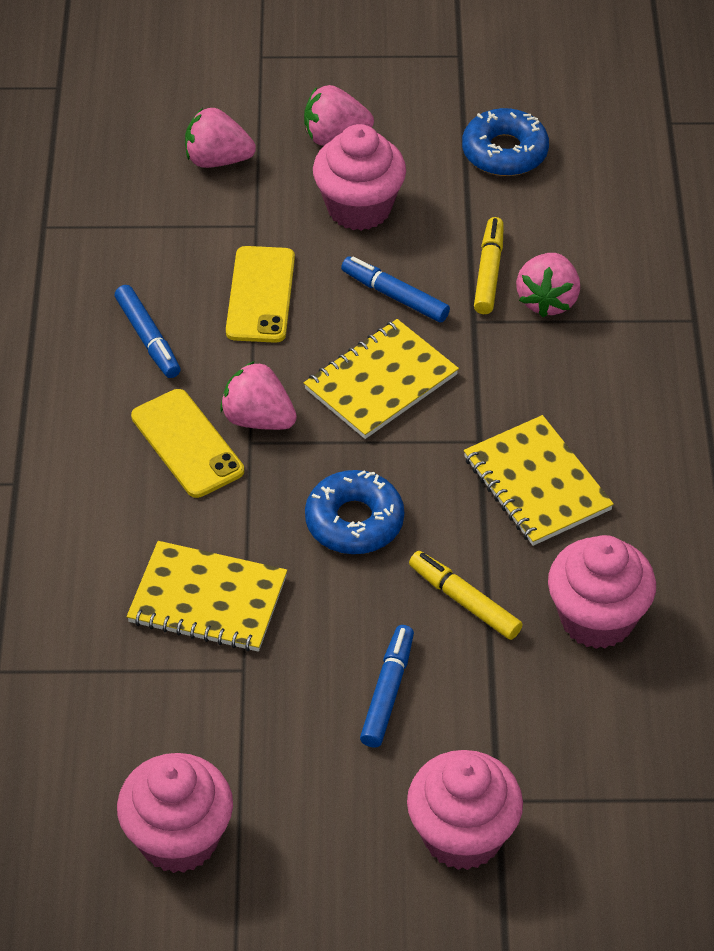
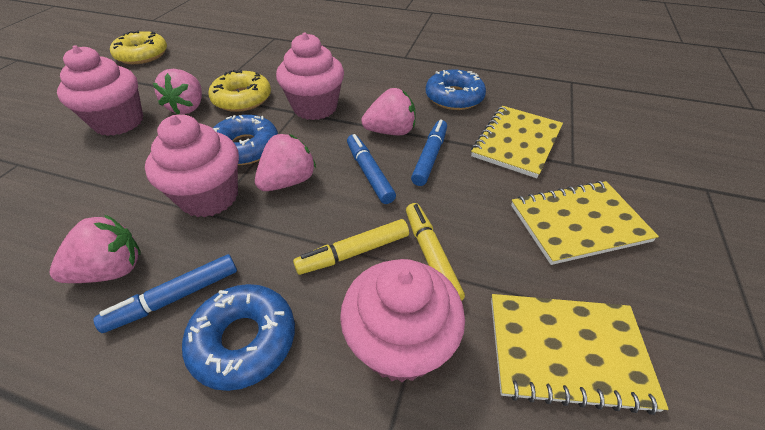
blue donut: [305,470,404,554] [462,108,549,176] = 2 -> [182,284,295,391] [213,115,278,165] [426,70,486,110] = 3
yellow donut: none = 0 -> [110,31,167,64] [208,70,271,112] = 2
yellow phone: [131,389,244,498] [226,246,295,343] = 2 -> none = 0

